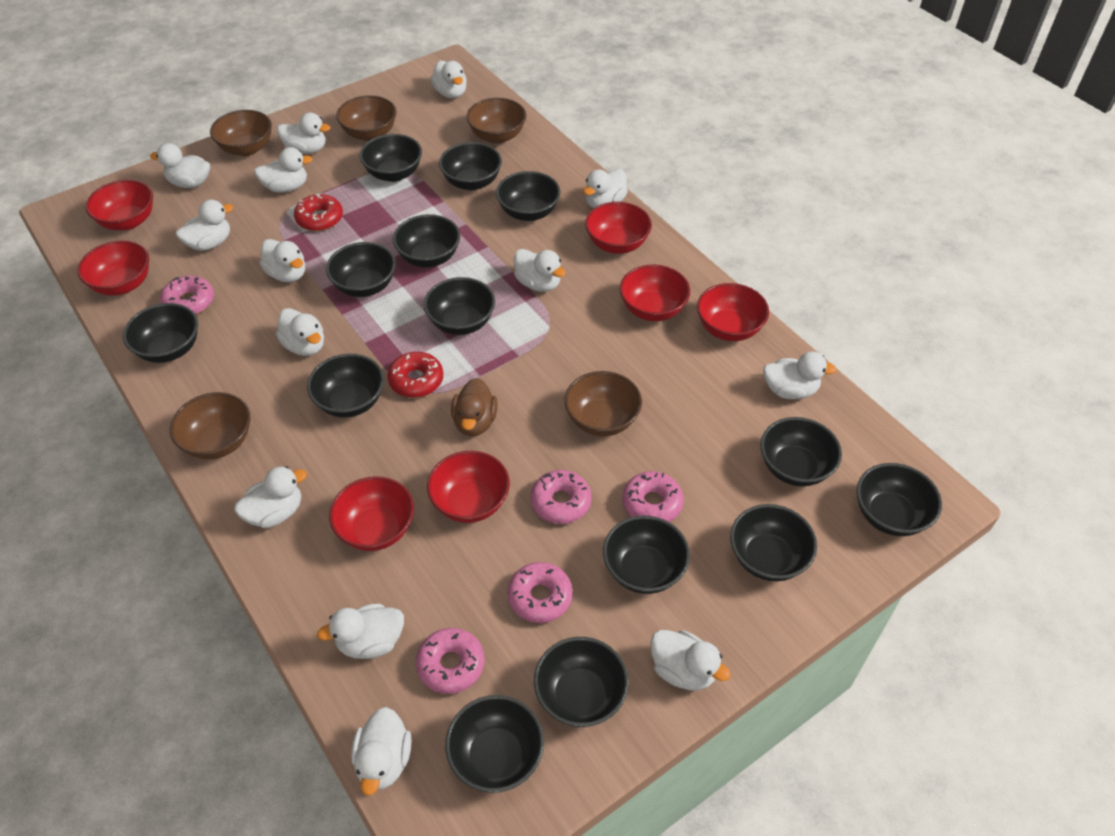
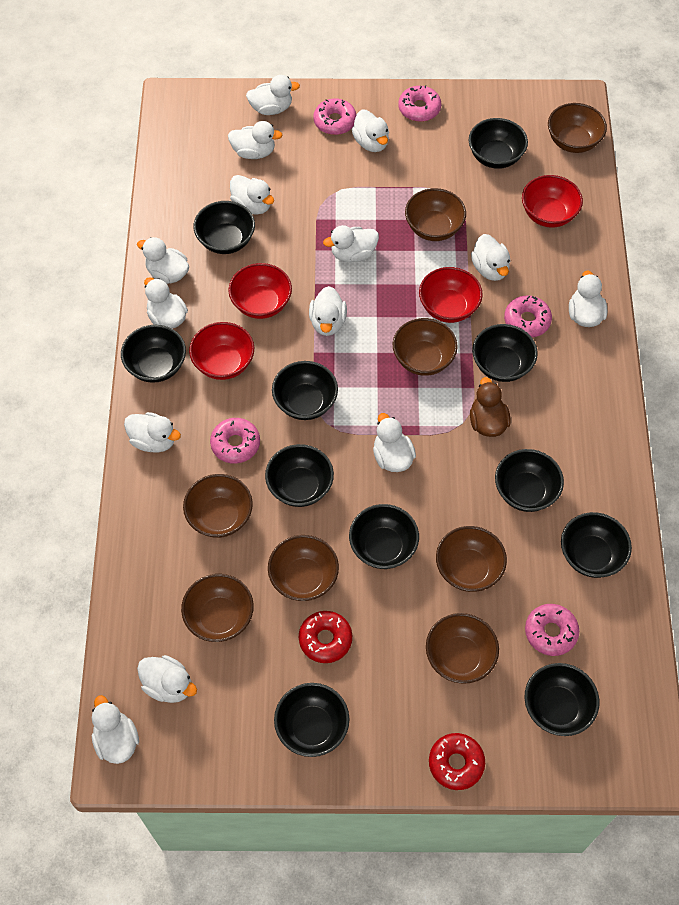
black bowl: [123,303,198,363] [307,354,384,418] [326,242,396,297] [360,134,422,182] [393,214,460,267] [424,277,495,335] [439,142,502,190] [445,695,544,793] [496,171,561,221] [534,637,629,727] [603,516,690,594] [730,504,817,581] [760,417,842,486] [857,463,942,536] = 14 -> [121,325,186,383] [194,201,255,254] [265,444,334,507] [272,361,338,420] [274,683,349,757] [349,504,419,569] [469,118,528,169] [472,324,538,382] [495,449,564,512] [524,663,599,736] [561,512,632,578] = 11
brown bowl: [170,392,250,459] [210,110,272,156] [336,95,397,141] [466,98,526,144] [564,371,642,436] = 5 -> [181,574,254,642] [183,474,253,538] [268,535,339,601] [393,318,457,376] [405,188,466,241] [426,613,499,684] [436,526,507,592] [548,103,607,153] = 8
red bowl: [77,241,149,296] [85,180,153,230] [329,476,414,551] [427,451,510,523] [585,202,652,254] [619,265,690,321] [697,283,769,341] = 7 -> [189,322,254,380] [228,263,292,319] [419,267,483,323] [522,175,583,228] = 4

